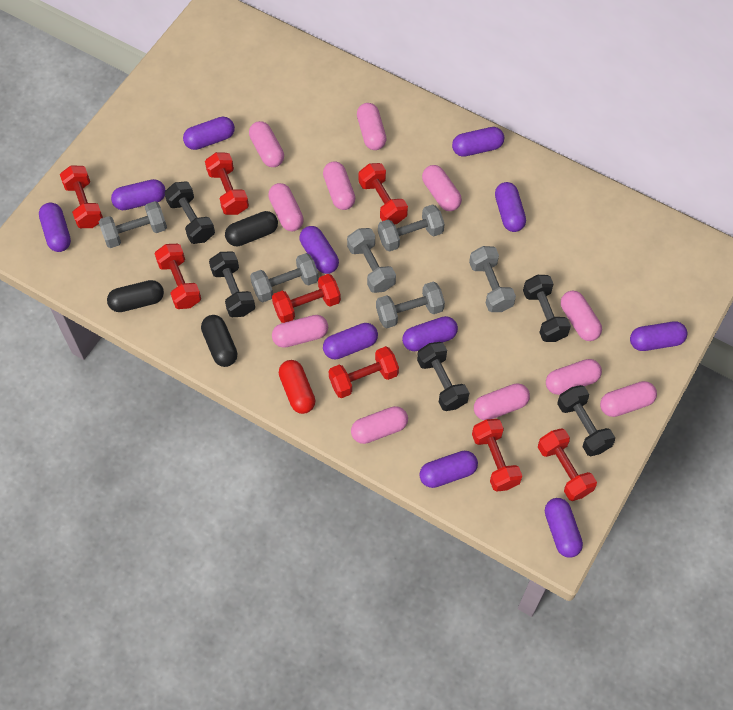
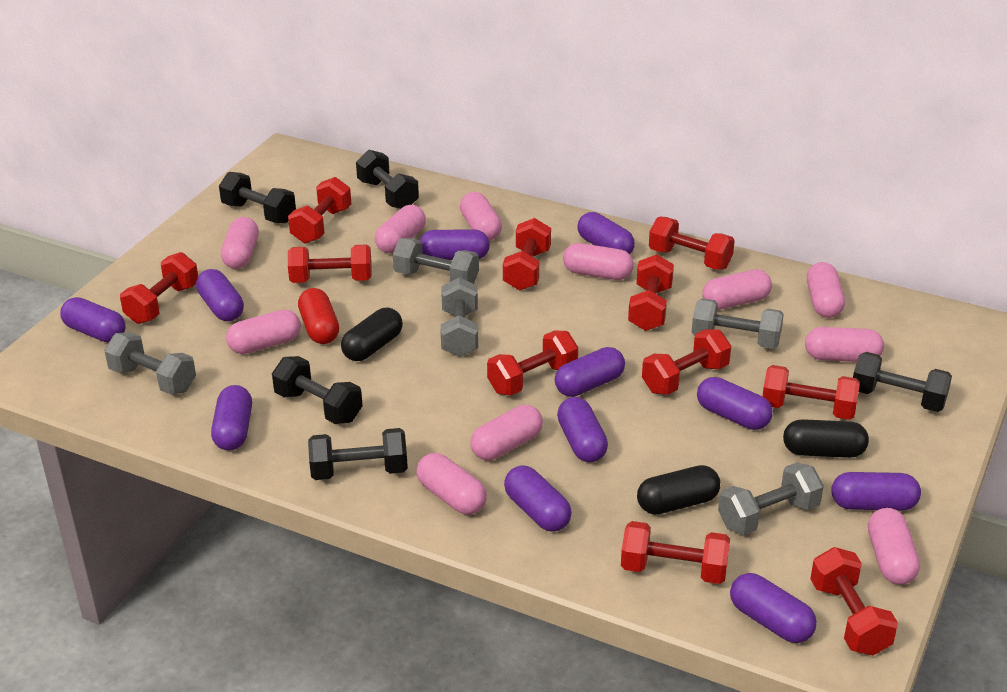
grey dumbbell: [99,201,167,248] [250,253,319,302] [347,228,396,293] [376,282,445,328] [378,204,445,252] [469,246,516,312] = 6 -> [104,332,196,394] [393,238,479,284] [441,278,478,357] [691,298,784,349] [718,462,824,535] = 5
red dumbbell: [60,166,103,228] [155,244,201,309] [205,152,249,215] [272,274,341,323] [329,346,399,398] [359,163,408,224] [472,419,522,492] [538,428,597,501] = 8 -> [120,252,198,324] [288,177,351,244] [288,245,372,283] [487,330,578,396] [503,218,551,290] [621,521,730,584] [628,254,674,331] [642,329,731,395] [649,217,735,270] [762,365,860,420] [810,547,898,656] = 11

